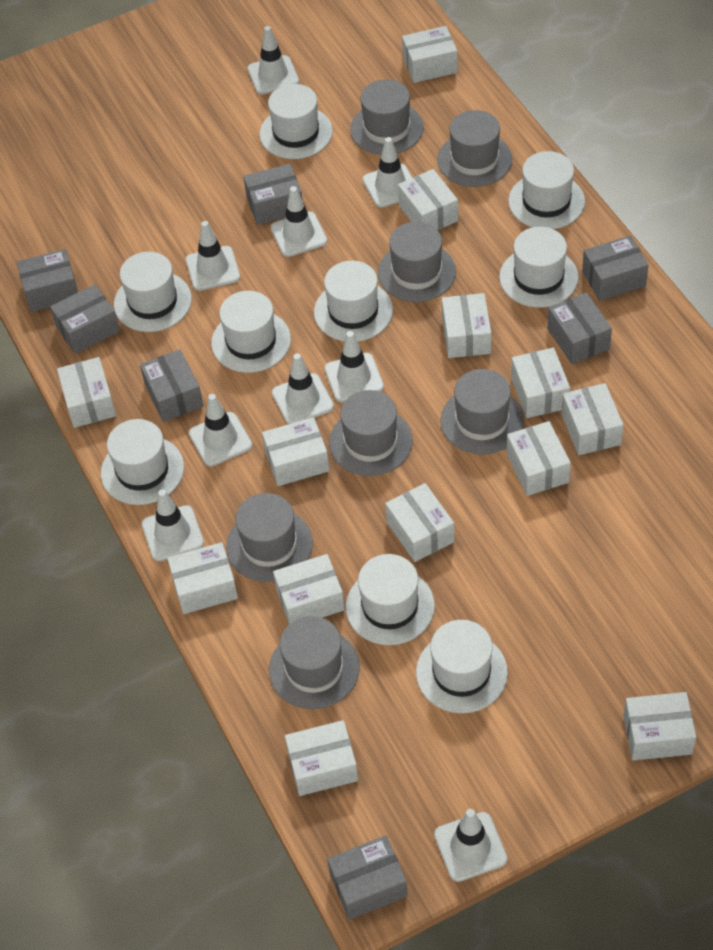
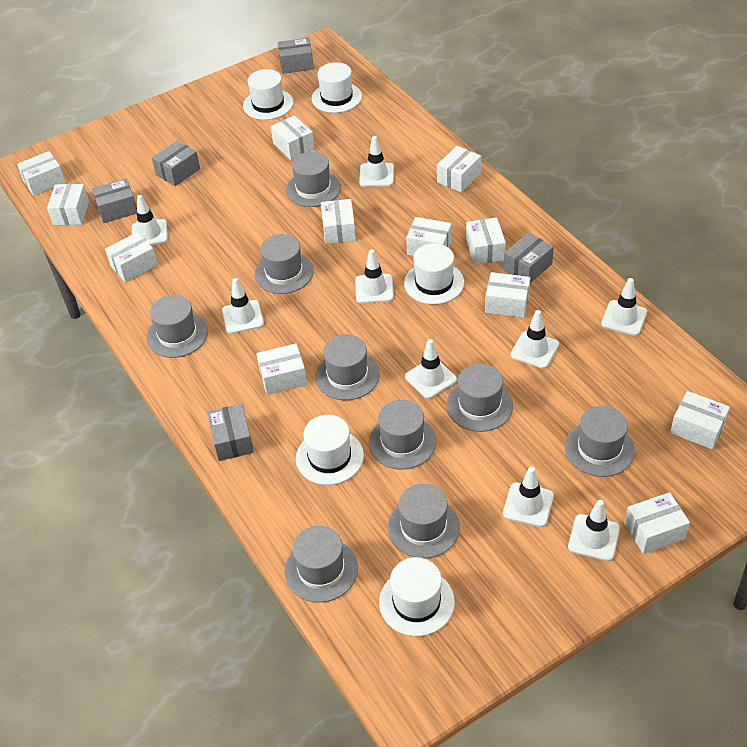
grey box: [17,249,78,312] [50,284,120,354] [140,349,203,422] [243,164,303,225] [327,835,408,920] [547,292,612,364] [582,236,649,301] = 7 -> [92,179,137,223] [152,141,200,186] [207,403,254,461] [278,38,314,74] [503,233,554,283] = 5
grey hat: [226,493,313,582] [269,616,360,709] [329,390,413,476] [350,79,424,155] [378,222,456,302] [437,110,512,187] [440,369,524,454] = 7 -> [147,295,208,358] [255,234,314,294] [284,526,358,603] [286,152,341,207] [316,335,380,400] [368,400,436,470] [388,484,460,558] [447,364,513,432] [565,406,635,477] = 9
white box: [57,357,116,428] [167,542,238,614] [262,417,329,486] [273,554,345,624] [285,720,358,796] [385,483,454,562] [398,169,458,230] [402,26,458,83] [442,293,491,358] [507,421,571,496] [511,348,570,418] [561,383,624,455] [623,692,696,761] = 13 -> [17,151,66,196] [47,184,89,225] [105,232,158,282] [256,343,307,395] [271,115,314,160] [321,199,356,244] [406,217,452,256] [437,146,481,192] [466,217,506,265] [485,272,530,318] [624,492,690,554] [670,391,730,449] = 12
white hat: [101,419,184,505] [114,252,192,332] [211,291,291,373] [260,84,333,159] [314,261,393,342] [346,554,435,645] [416,620,508,713] [499,227,579,308] [508,151,585,229] = 9 -> [243,69,293,120] [296,415,364,485] [312,62,362,113] [379,557,455,636] [404,243,464,304] = 5

